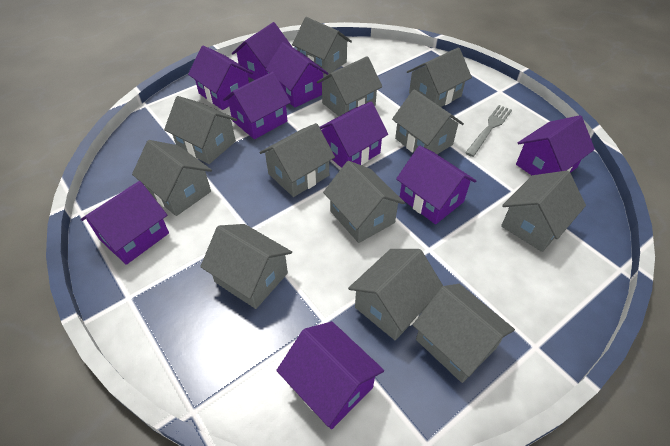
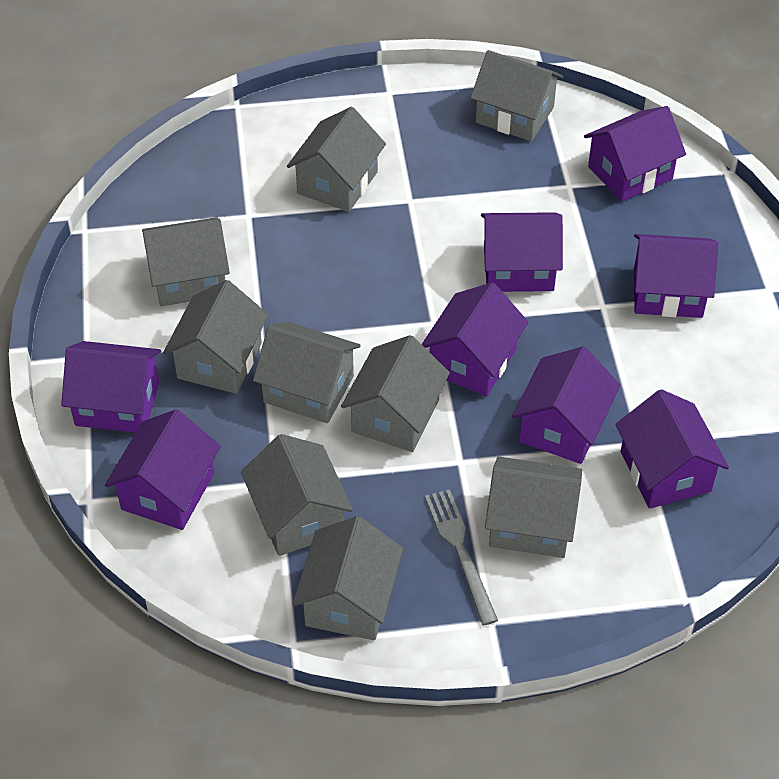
grey house: [132,140,212,216] [164,96,237,164] [200,224,292,309] [260,123,335,197] [292,17,352,77] [317,56,382,116] [323,161,405,243] [348,249,443,340] [392,90,464,154] [407,47,472,107] [413,284,515,383] [501,170,586,252] = 12 -> [142,217,230,306] [163,280,269,394] [241,434,353,556] [253,322,360,423] [287,107,386,212] [293,516,403,640] [341,335,450,452] [470,50,563,141] [485,456,582,558] = 9
purple house: [81,181,169,265] [188,46,253,110] [223,72,291,139] [232,22,292,80] [265,42,329,108] [276,321,384,429] [320,102,388,168] [396,146,476,224] [516,115,595,175] = 9 -> [61,341,161,433] [105,409,221,530] [422,282,528,397] [481,212,563,292] [512,347,620,464] [584,106,686,202] [615,389,729,509] [634,234,719,318] = 8

